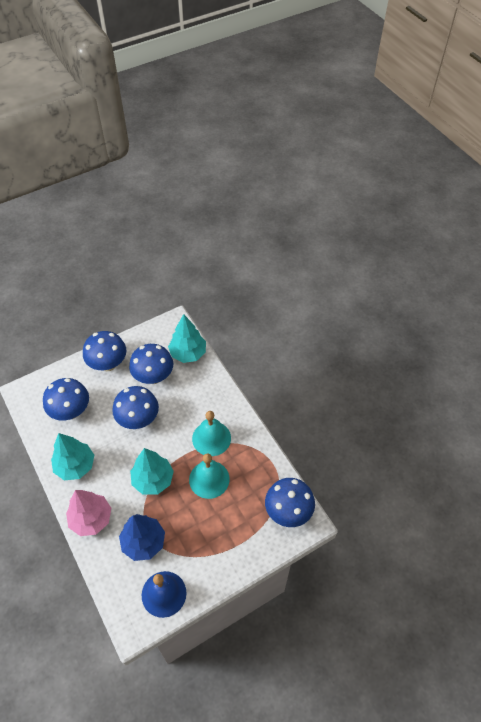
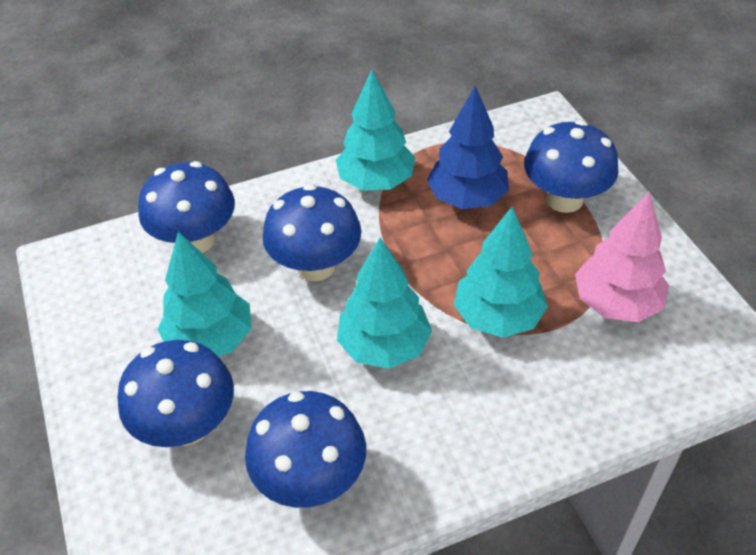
blue bell: [142,571,186,618] = 1 -> none = 0
turquoise bell: [189,454,230,499] [192,411,231,456] = 2 -> none = 0
turquoise tree: [51,433,94,480] [130,448,174,494] [168,314,206,363] = 3 -> [158,232,251,356] [336,70,415,191] [337,238,432,369] [454,207,548,338] = 4

